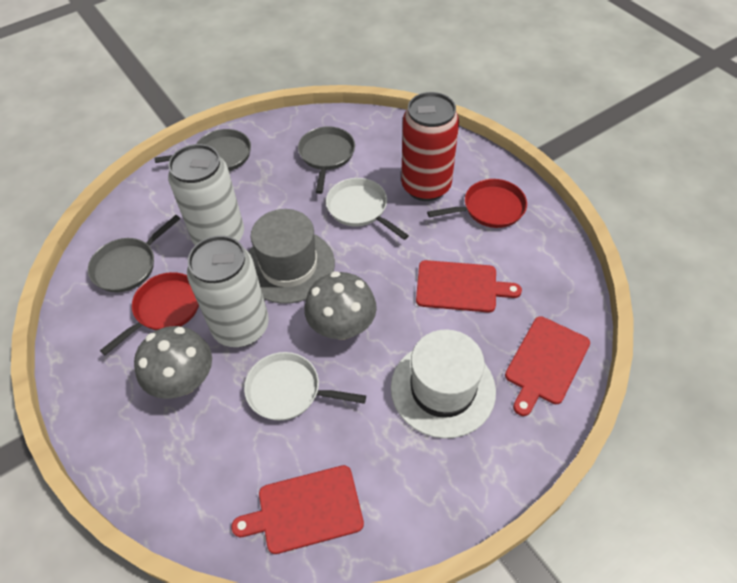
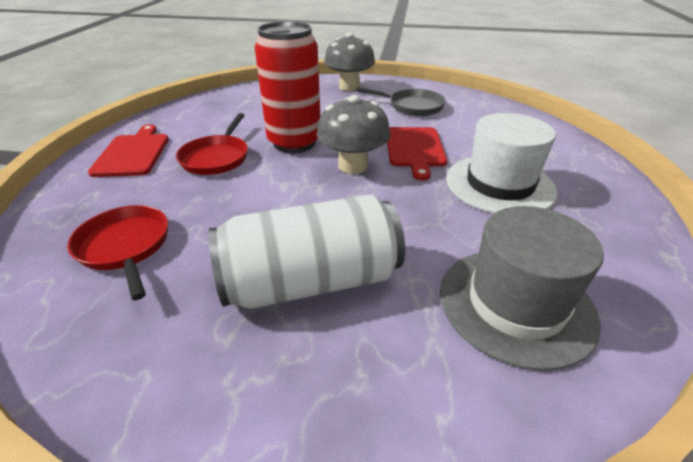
grey pan: [88,215,181,293] [155,129,251,171] [298,126,355,194] = 3 -> [356,87,446,116] = 1
red cutting board: [231,465,364,554] [416,260,522,313] [505,316,590,416] = 3 -> [88,124,169,177] [387,127,447,180] = 2
white can: [168,144,244,245] [187,235,269,347] = 2 -> [208,194,405,309] = 1
white pan: [244,352,366,421] [326,178,409,240] = 2 -> none = 0

